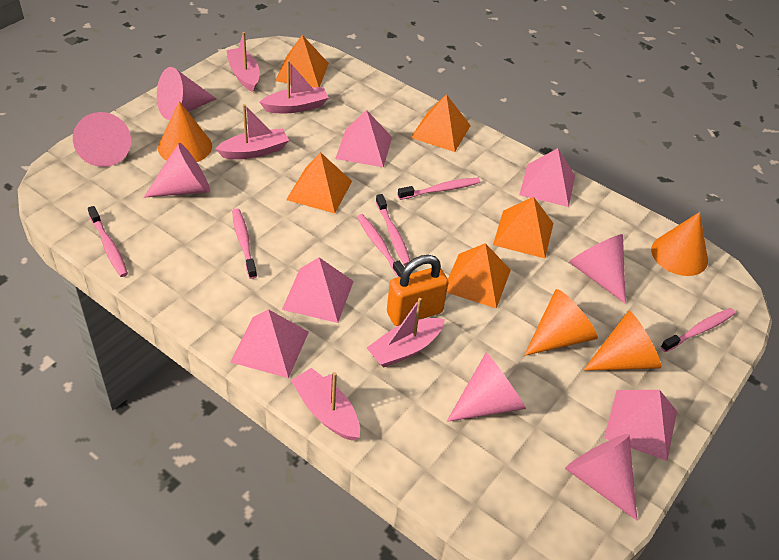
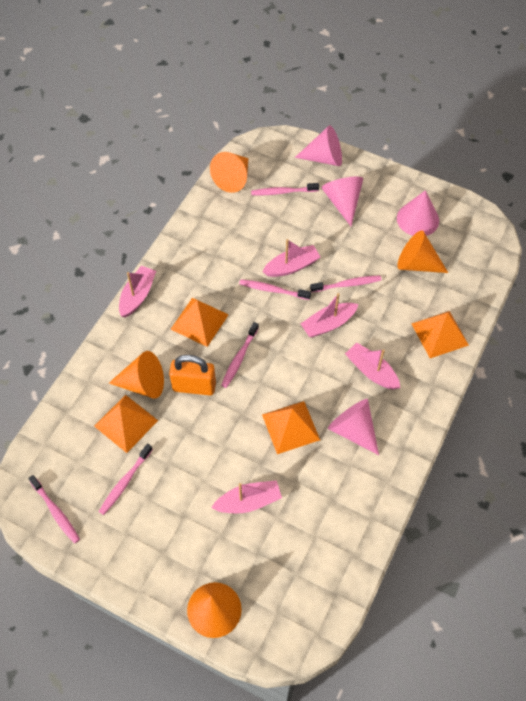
orange pyramid: [275,35,329,87] [286,152,352,213] [411,94,471,152] [447,243,511,308] [493,197,553,258] = 5 -> [94,395,158,453] [171,298,229,347] [262,401,320,454] [411,311,469,358] = 4
pink cone: [73,112,131,167] [144,143,210,198] [157,67,217,120] [447,353,526,422] [565,434,637,520] [569,234,626,304] = 6 -> [295,125,342,166] [321,177,363,226] [328,399,379,455] [397,190,439,236] = 4
pink pyramid: [230,309,309,378] [282,257,354,323] [335,110,392,167] [519,148,575,207] [604,390,677,461] = 5 -> none = 0

